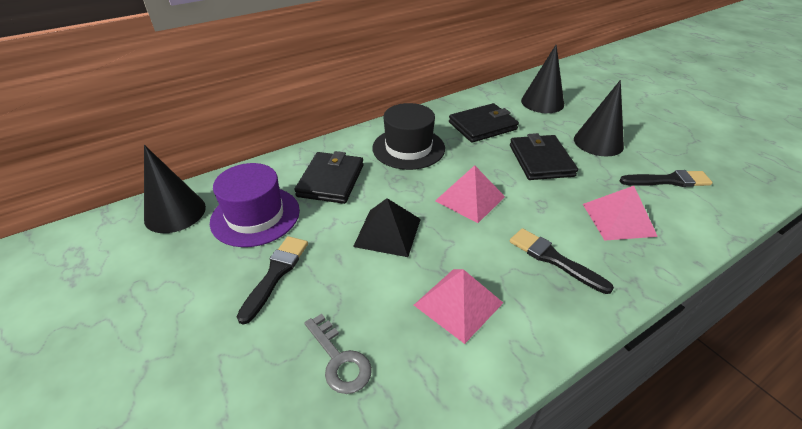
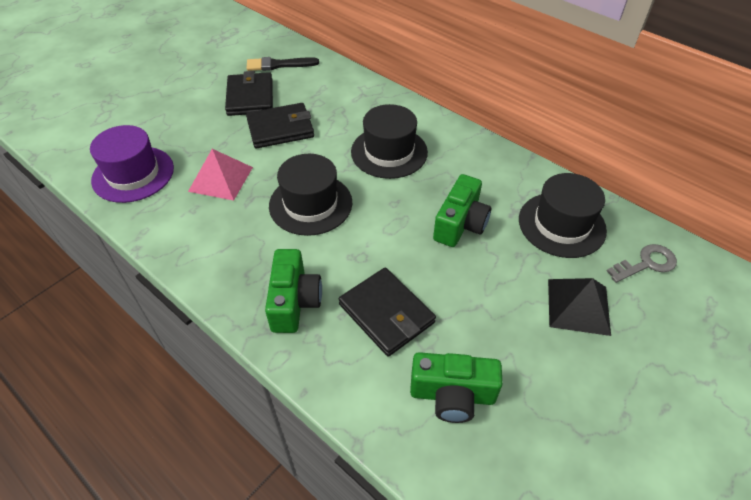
black brush: [237,236,308,325] [510,228,614,294] [619,170,713,187] = 3 -> [247,57,319,71] = 1
black cone: [144,145,206,233] [521,44,564,113] [574,80,624,156] = 3 -> none = 0
black hat: [373,103,445,170] = 1 -> [269,154,352,236] [351,104,428,179] [519,173,607,258] = 3
green camera: none = 0 -> [265,249,322,333] [410,352,503,423] [433,174,491,247] = 3
pink pyramid: [414,269,503,344] [435,165,505,223] [583,186,658,241] = 3 -> [188,149,253,201] = 1

